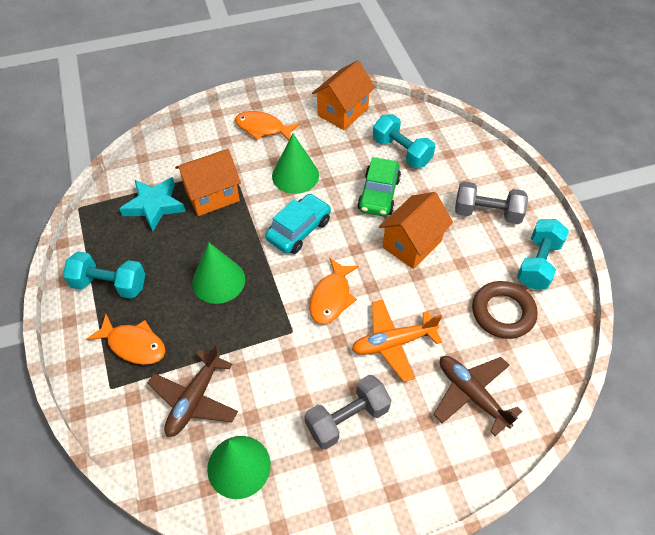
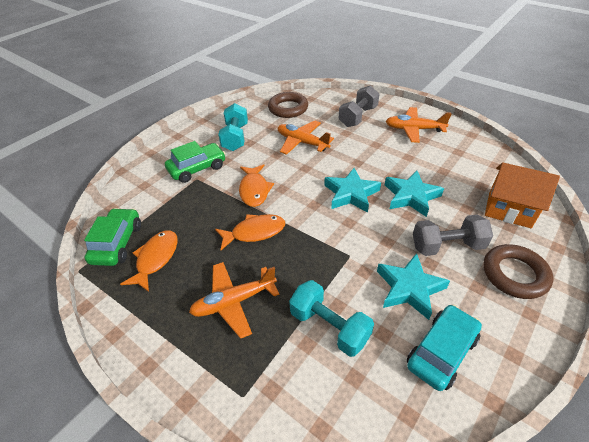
brown plane: [147,344,238,437] [433,356,522,436] = 2 -> none = 0
brown ring: [472,281,538,339] = 1 -> [268,92,308,118] [483,244,553,299] = 2
green car: [357,157,401,216] = 1 -> [84,208,141,266] [165,141,226,183] = 2
green cone: [192,243,245,304] [207,436,271,499] [272,134,319,194] = 3 -> none = 0
orange house: [175,149,241,216] [312,60,375,130] [379,192,453,269] = 3 -> [485,162,560,228] = 1
orange plane: [352,299,442,382] = 1 -> [189,262,280,339] [278,120,334,155] [386,107,452,143] = 3
turquoise dumbbell: [63,251,145,299] [373,114,435,168] [517,219,569,289] = 3 -> [218,103,248,151] [289,280,374,357] = 2
turquoise star: [119,177,186,231] = 1 -> [324,168,381,213] [377,253,450,320] [385,171,444,217] = 3

